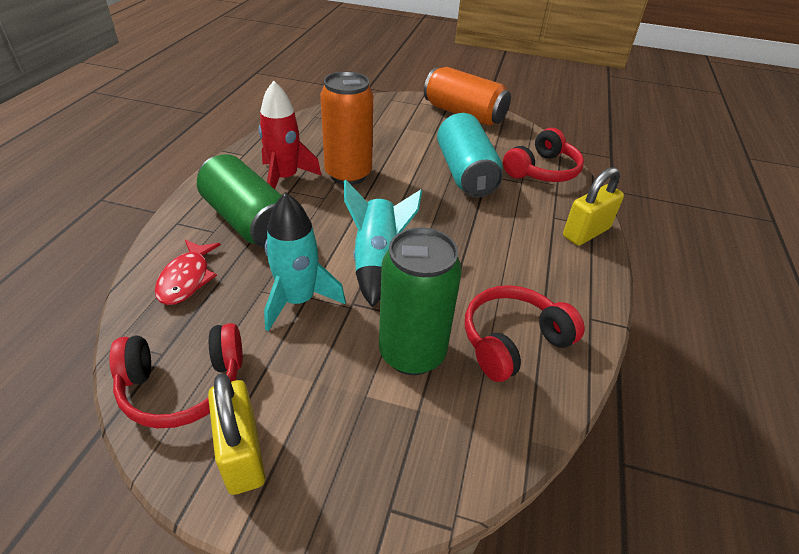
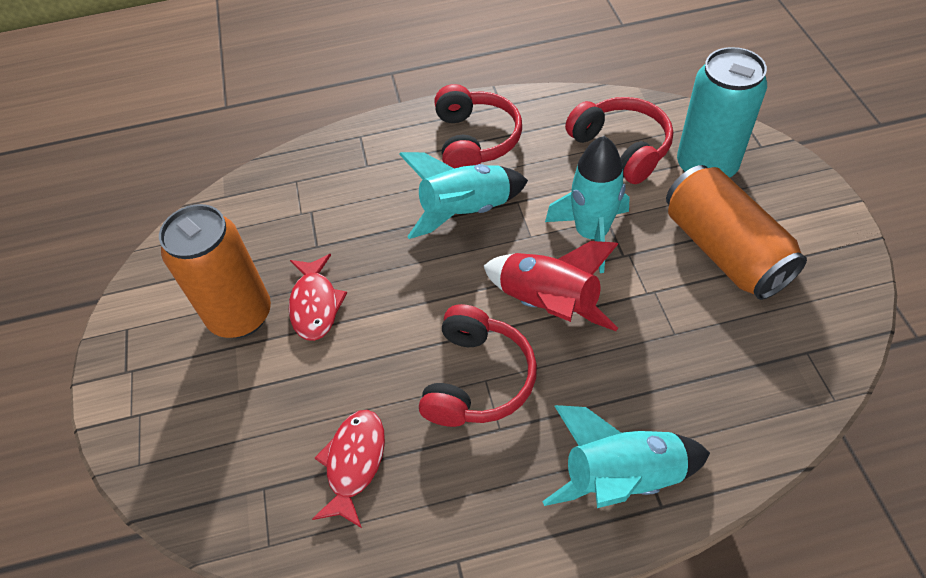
green can: [197,154,282,248] [379,228,462,375] = 2 -> none = 0
red fish: [155,240,221,305] = 1 -> [288,254,347,341] [312,410,385,528] = 2
turquoise rocket: [264,193,346,331] [344,180,422,307] = 2 -> [399,152,528,239] [542,405,710,508] [545,136,630,273] = 3
yellow padlock: [208,373,265,495] [563,167,624,246] = 2 -> none = 0

